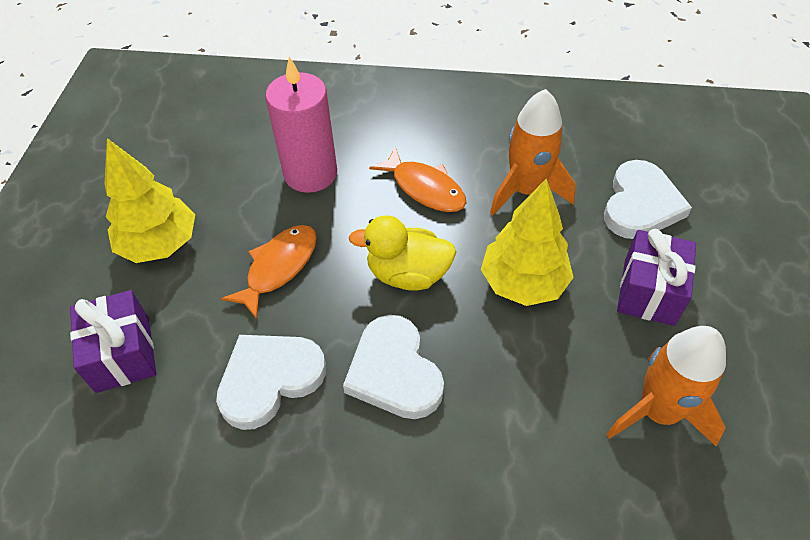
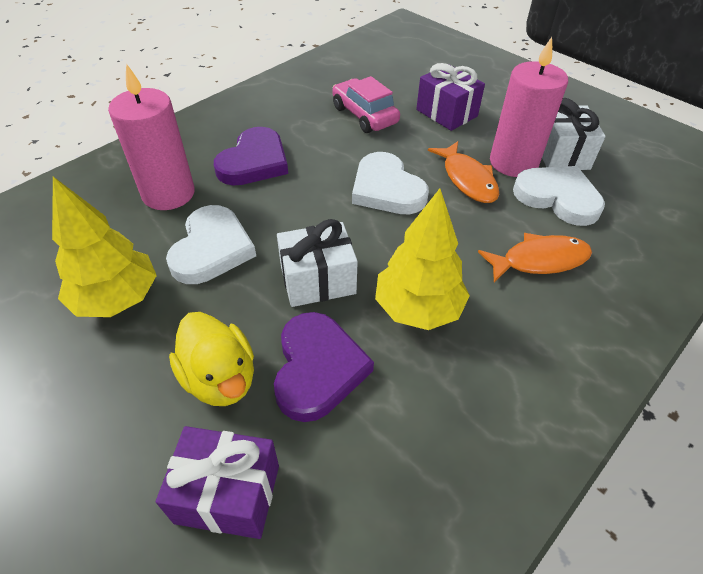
orange rocket: [490,89,576,215] [606,326,726,447] = 2 -> none = 0
pink candle: [265,56,337,193] = 1 -> [108,63,195,210] [490,37,568,177] = 2
pink car: none = 0 -> [332,76,400,133] = 1
purple heart: none = 0 -> [214,127,288,185] [274,312,374,422] = 2
white gift: none = 0 -> [277,219,358,307] [542,98,605,170] = 2

